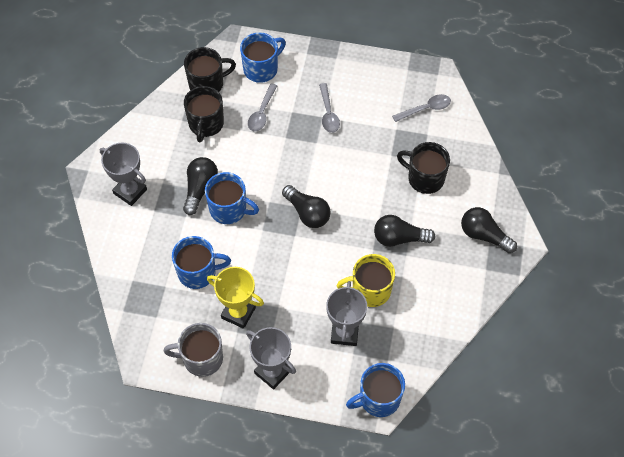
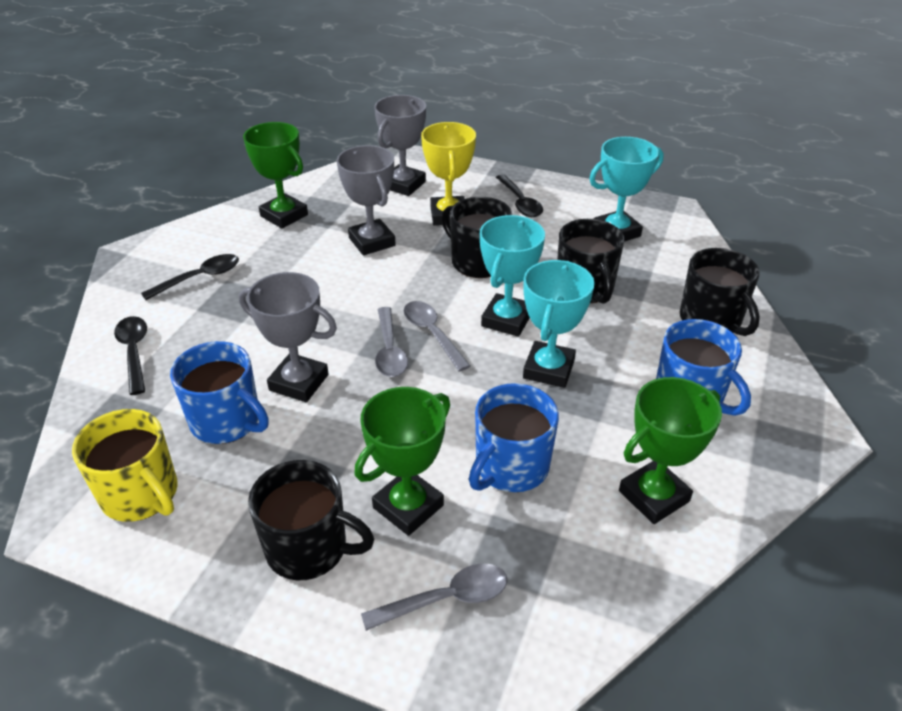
black light bulb: [183,157,218,215] [282,185,331,228] [374,215,435,247] [461,207,517,253] = 4 -> none = 0
black mug: [184,47,236,92] [184,86,224,142] [397,142,450,194] = 3 -> [248,460,374,580] [442,197,512,278] [557,219,625,304] [680,248,760,336] = 4
black spoon: none = 0 -> [114,316,147,395] [141,254,239,300] [496,174,543,217] = 3
blue mug: [172,236,231,289] [205,172,259,224] [240,32,286,83] [346,363,405,417] = 4 -> [170,341,269,444] [469,383,559,492] [656,319,751,416] = 3
green trophy: none = 0 -> [243,122,308,228] [354,387,450,536] [619,377,722,524] = 3
grey mug: [163,323,223,377] = 1 -> none = 0
turquoise trophy: none = 0 -> [480,215,545,337] [523,260,595,388] [589,137,663,242] = 3

